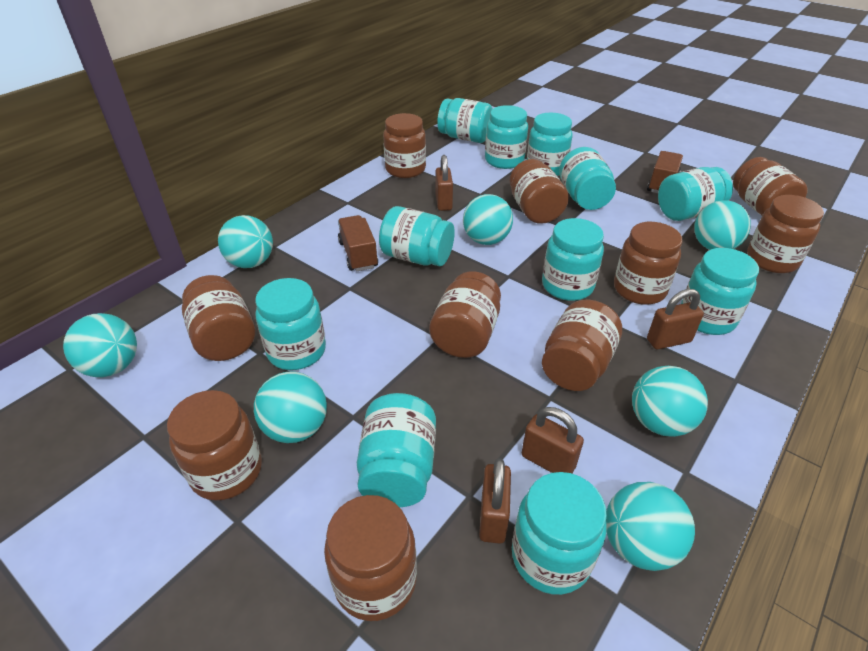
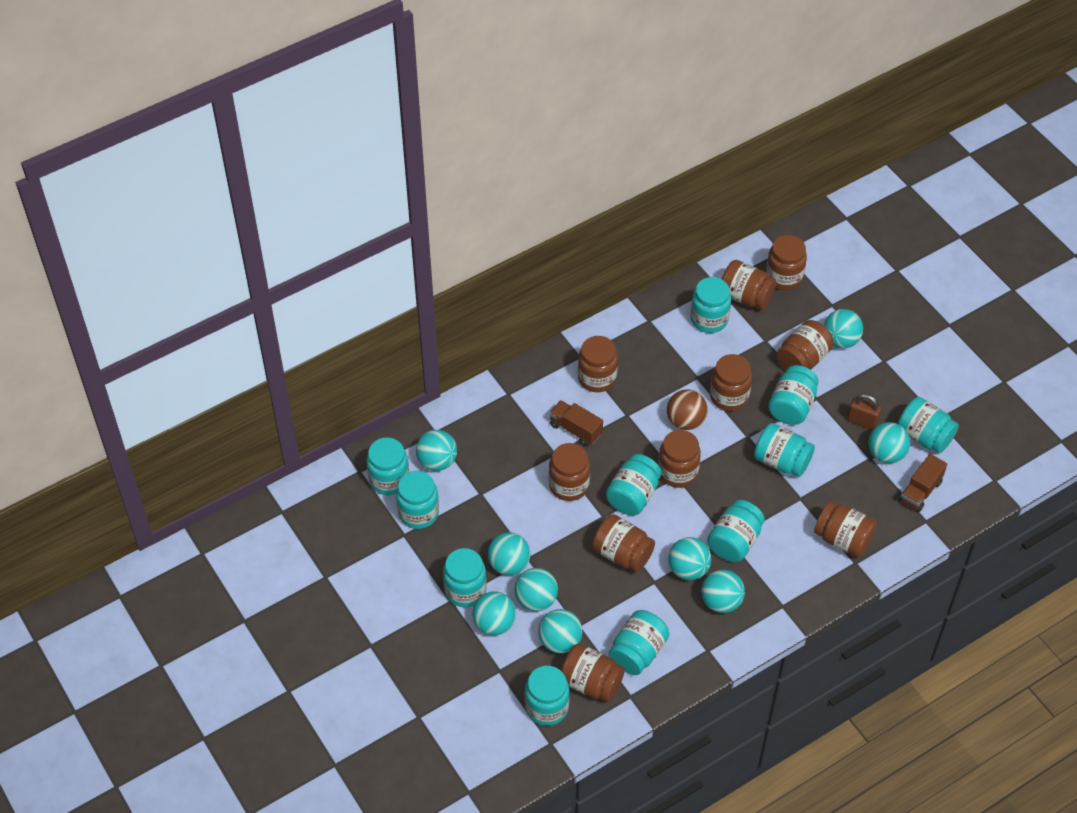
brown ball: none = 0 -> [667,389,708,430] = 1
brown padlock: [436,155,453,211] [479,458,511,544] [522,407,584,473] [647,289,704,349] = 4 -> [847,394,881,430] = 1
turquoise ball: [63,313,137,377] [218,215,273,268] [254,372,327,443] [463,194,513,245] [606,482,695,571] [632,366,708,437] [694,200,751,250] = 7 -> [416,430,457,471] [473,592,516,635] [488,533,530,575] [515,568,558,611] [538,609,582,653] [668,537,711,580] [701,570,745,613] [824,309,863,349] [868,422,910,463] = 9

